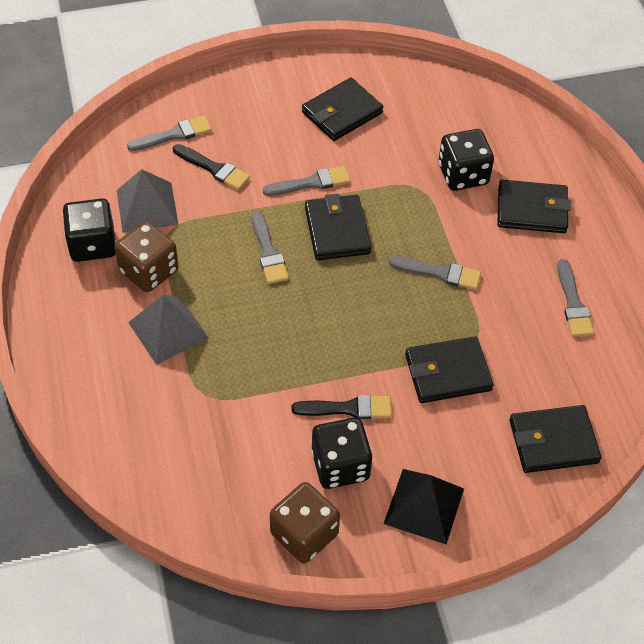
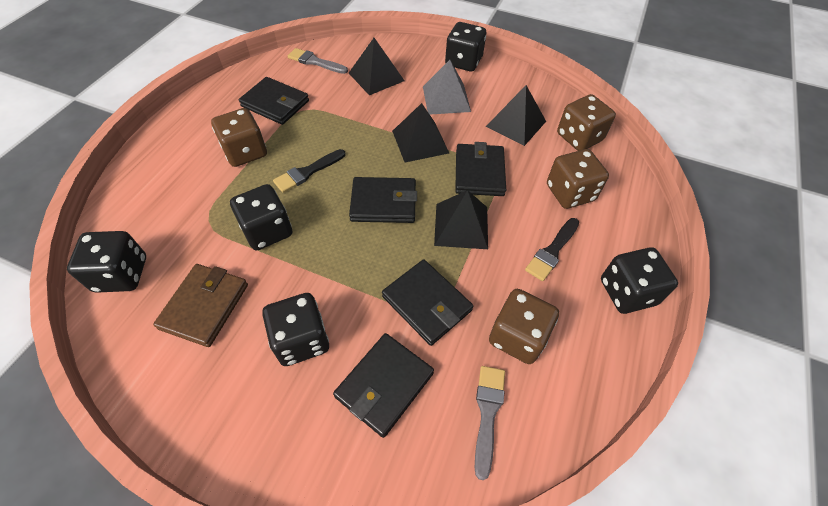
black dice: [63,198,116,262] [311,418,372,489] [438,129,494,191] = 3 -> [67,231,146,293] [230,184,292,250] [262,293,329,366] [445,22,486,72] [601,247,678,314] = 5
black pyramid: [384,469,464,544] = 1 -> [349,38,405,95] [392,103,449,163] [434,190,488,249] [486,85,546,146] = 4
brown dice: [114,221,178,292] [270,482,340,564] = 2 -> [211,108,267,167] [489,289,559,364] [547,149,609,209] [557,94,616,151] = 4
brown wallet: none = 0 -> [153,264,248,347] = 1
grey brush: [127,116,212,151] [252,211,289,284] [263,166,350,196] [389,256,481,290] [557,259,594,337] = 5 -> [288,48,348,74] [475,366,505,480] = 2
grey pyramid: [117,169,179,233] [128,295,209,365] = 2 -> [423,60,471,115] = 1

